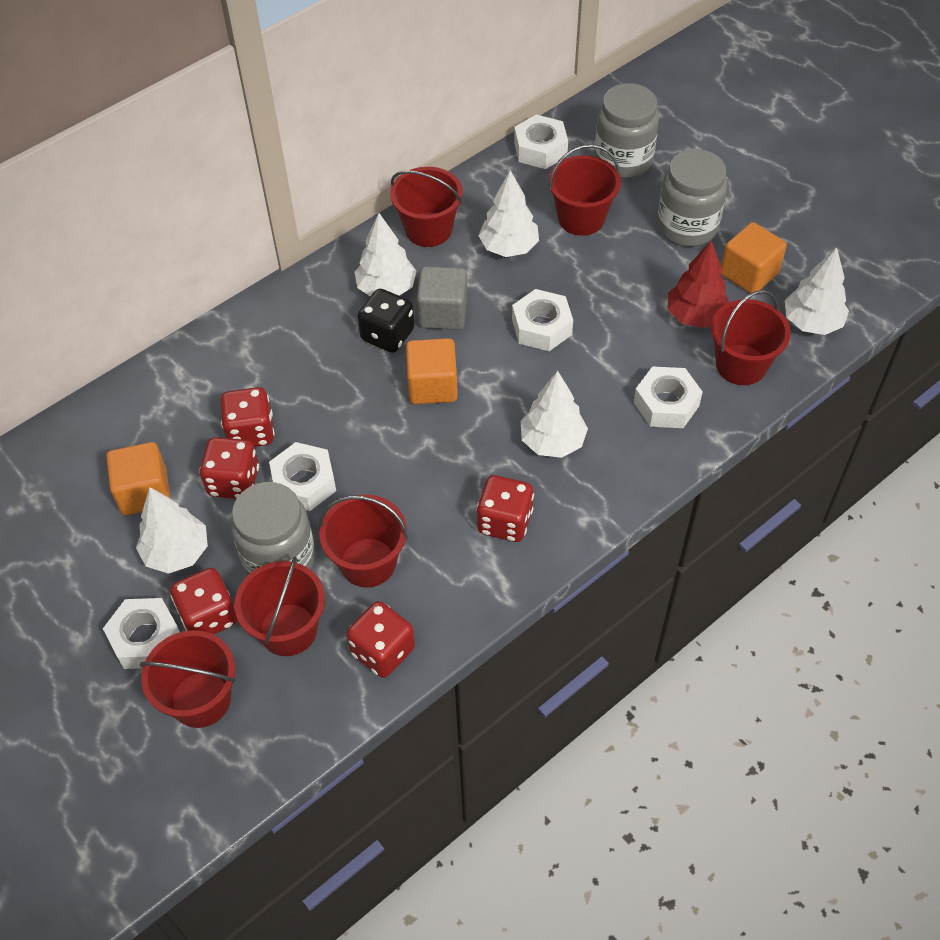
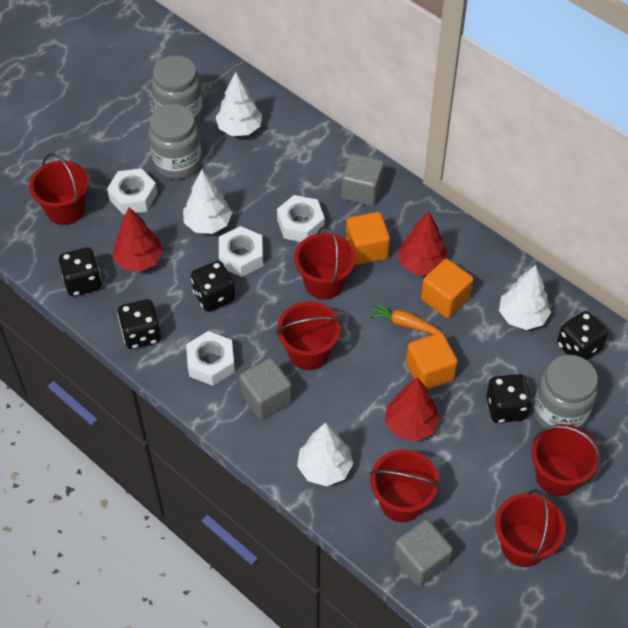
black dice: [357,289,414,353] = 1 -> [59,247,102,296] [117,299,161,349] [191,261,236,312] [486,374,532,423] [557,311,608,360] = 5
grey cube: [417,266,467,330] = 1 -> [240,358,292,419] [341,154,384,206] [393,519,453,586] = 3
orange carrot: none = 0 -> [367,302,443,334] = 1
red dice: [170,568,237,635] [199,437,259,499] [220,387,275,447] [346,601,415,678] [476,475,534,542] = 5 -> none = 0
red tree: [668,241,729,328] = 1 -> [113,207,163,272] [385,377,440,441] [397,211,447,276] = 3
white nut: [103,598,180,669] [269,442,336,511] [512,289,573,351] [514,114,568,169] [634,366,703,428] = 5 -> [107,168,157,215] [186,331,235,386] [219,226,263,277] [277,195,325,242] = 4
white tree: [136,487,208,574] [355,213,417,296] [478,170,539,257] [521,371,588,458] [785,247,849,335] = 5 -> [183,170,232,234] [216,72,262,136] [297,422,353,486] [499,265,551,330] = 4

